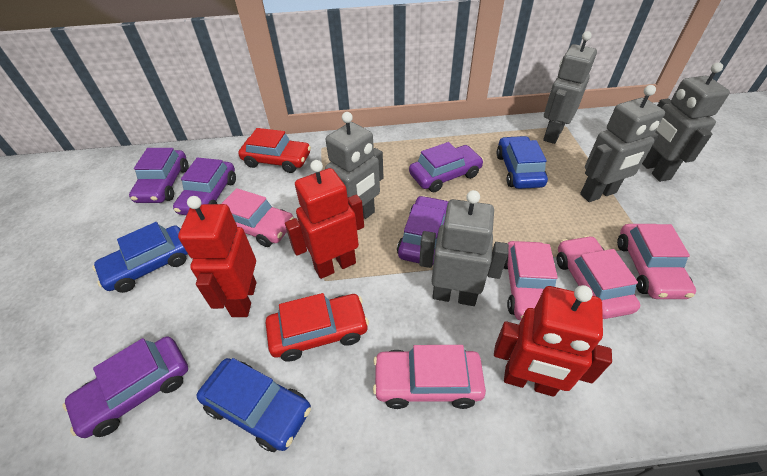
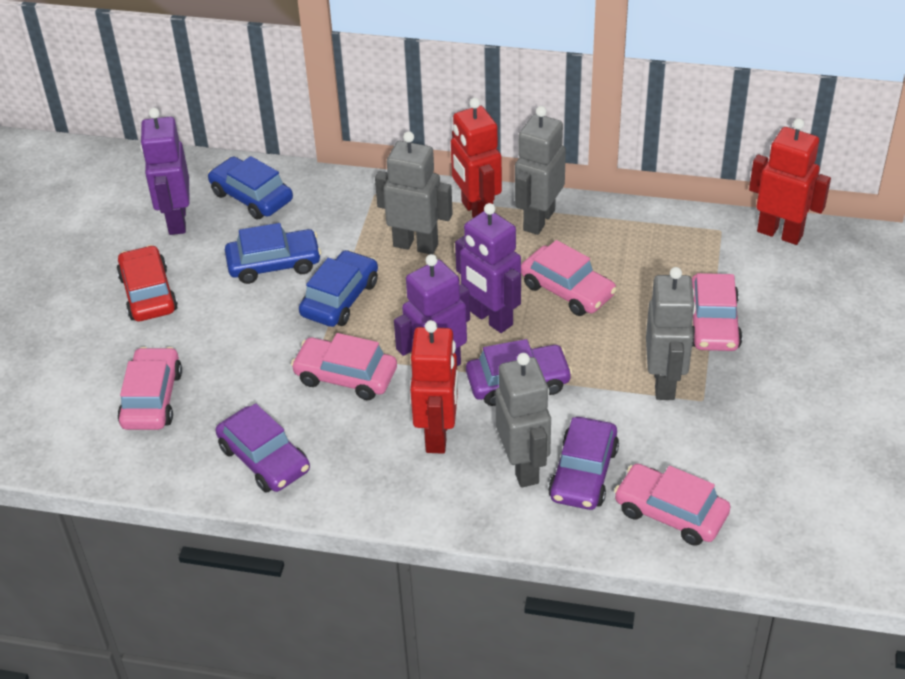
grey robot: [325,112,384,219] [419,190,509,306] [543,31,597,144] [580,85,665,202] [642,62,730,182] = 5 -> [375,131,453,254] [495,353,551,488] [515,106,566,235] [646,267,696,400] = 4
purple car: [63,337,188,438] [129,148,188,203] [173,157,236,215] [397,196,448,265] [409,142,484,192] = 5 -> [215,403,310,493] [466,339,573,406] [548,417,619,510] = 3
purple robot: none = 0 -> [140,108,189,235] [394,254,470,366] [455,203,521,333] = 3
red car: [238,128,311,173] [266,293,369,362] = 2 -> [117,245,178,321] = 1

